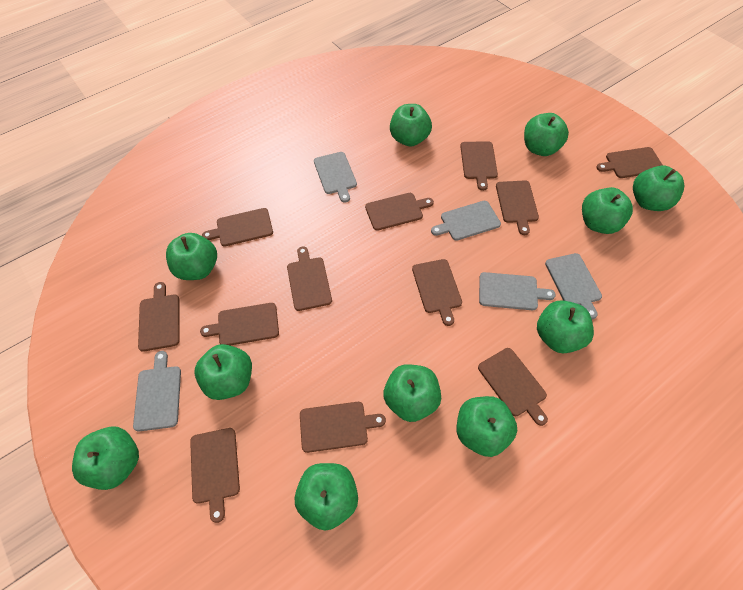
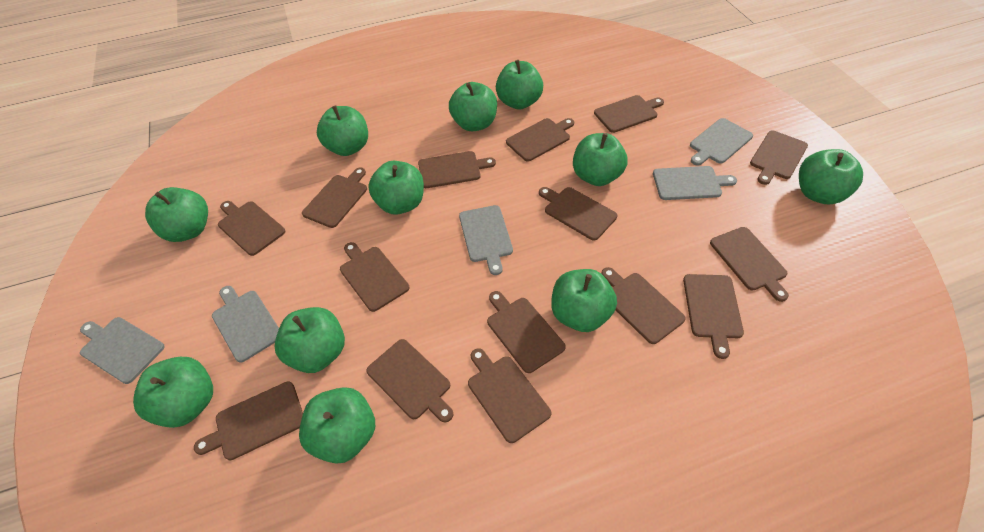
brown cutting board: [138,282,180,352] [190,428,240,523] [200,303,279,345] [202,208,273,247] [287,246,332,311] [300,402,386,453] [365,193,434,231] [412,259,462,326] [460,141,498,191] [478,348,548,426] [496,181,539,235] [596,147,663,178] = 12 -> [194,381,303,461] [218,201,285,256] [302,167,367,228] [340,242,410,312] [366,339,454,422] [418,151,496,188] [468,348,551,443] [487,291,566,373] [506,118,574,162] [539,187,617,241] [594,95,664,133] [601,267,686,344] [683,274,744,359] [710,227,789,302] [750,131,808,185] = 15

